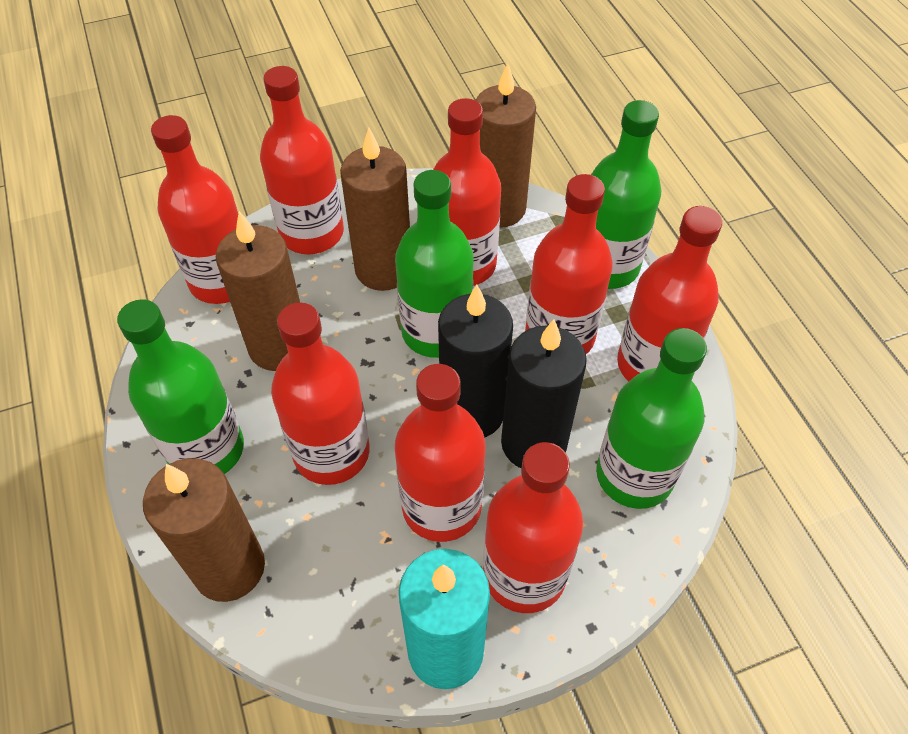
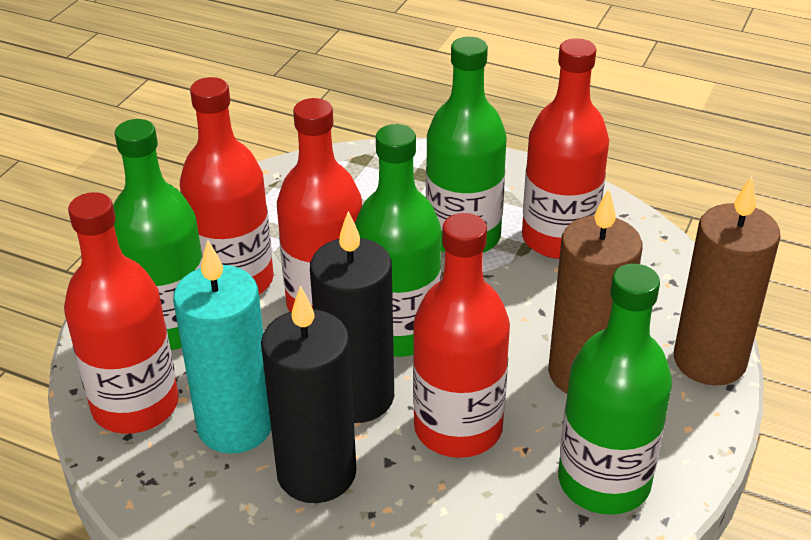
brown candle: [143,458,265,602] [216,211,300,371] [340,128,410,291] [475,63,536,228] = 4 -> [548,189,642,393] [674,176,780,386] = 2
red bottle: [151,115,238,304] [260,66,344,254] [271,303,370,485] [395,364,486,542] [433,98,501,286] [483,442,583,613] [525,174,613,354] [617,206,722,381] = 8 -> [64,192,179,434] [180,77,274,294] [277,98,362,312] [413,213,510,458] [522,38,609,259] = 5

